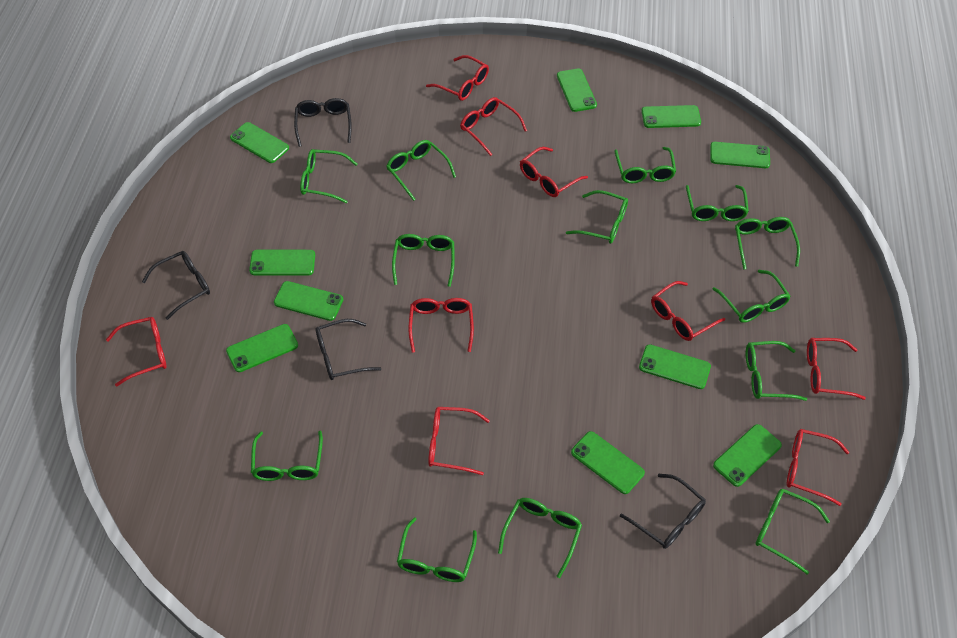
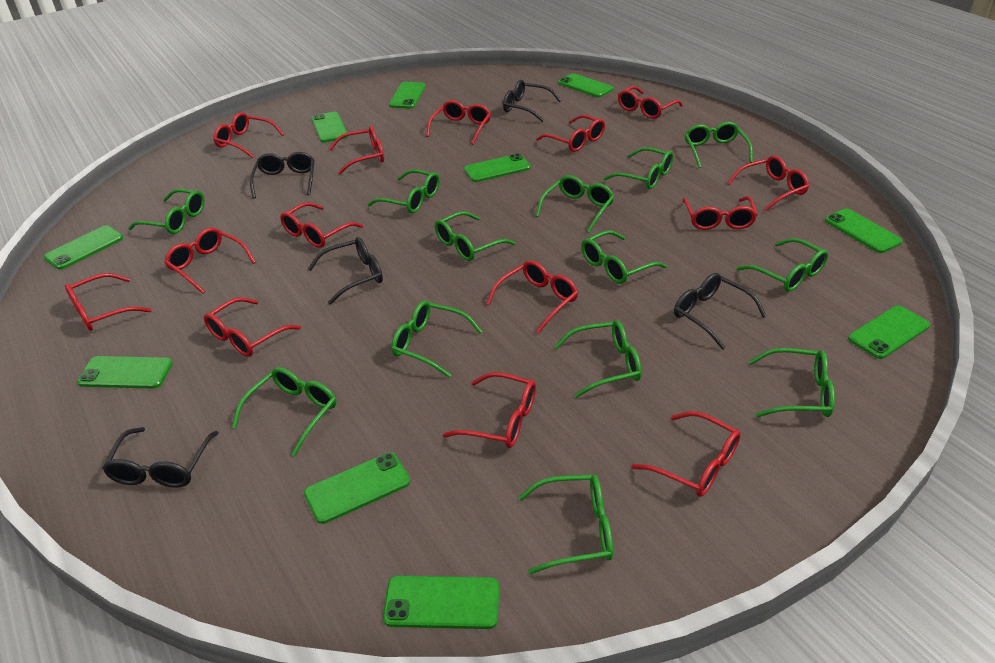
black glasses: [142,251,210,320] [294,98,352,147] [315,319,382,380] [620,474,706,549] = 4 -> [102,427,218,488] [250,152,315,199] [308,237,383,305] [503,80,561,122] [674,273,767,350] = 5
red glasses: [106,317,166,387] [409,298,474,353] [426,55,489,101] [428,407,490,475] [460,97,527,156] [520,147,588,197] [651,281,725,341] [787,429,849,506] [807,338,866,400] = 9 -> [65,273,152,331] [164,228,255,294] [204,297,301,357] [213,112,284,158] [280,202,363,248] [329,126,384,175] [426,100,491,144] [443,372,536,448] [486,260,578,334] [536,115,605,152] [618,86,683,119] [631,411,741,497] [682,196,758,230] [727,155,809,211] = 14

